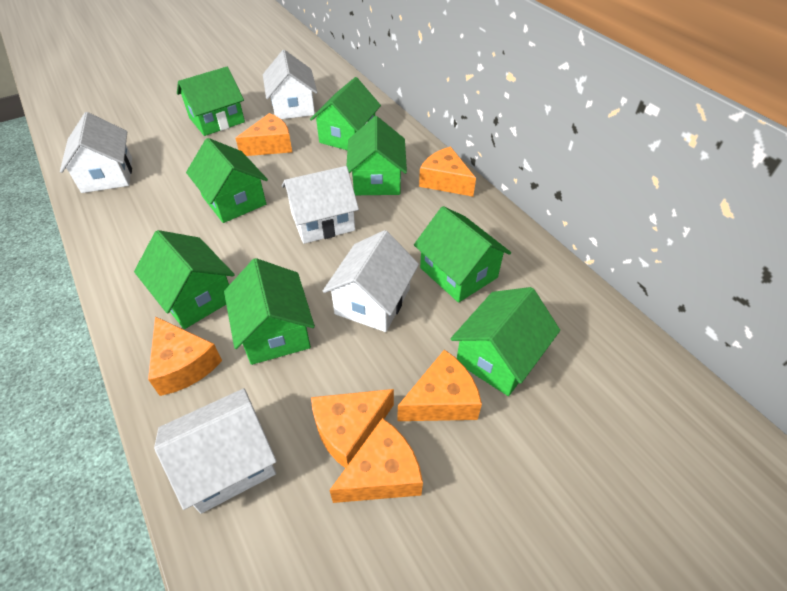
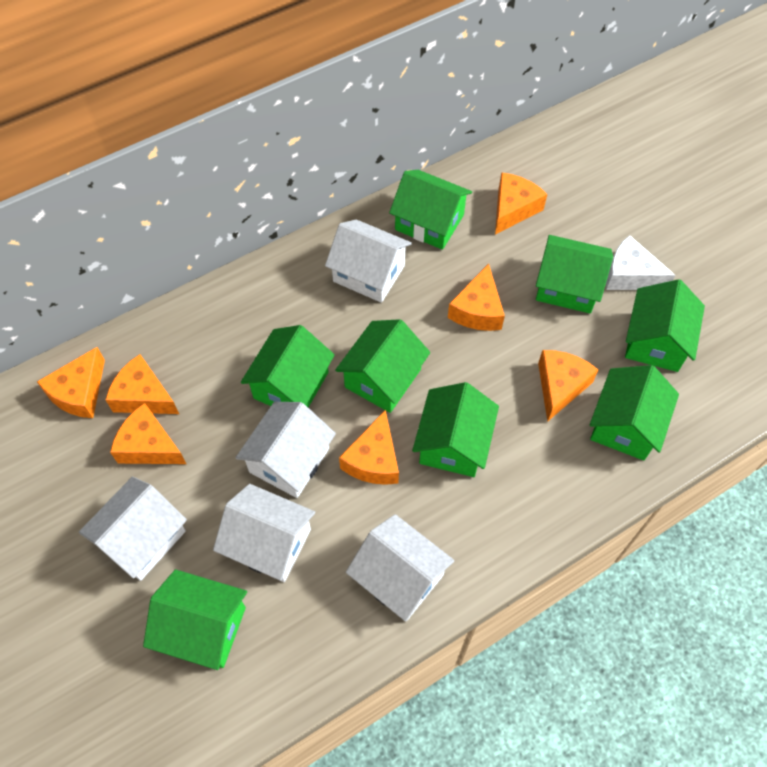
orange cheese: [148,316,222,396] [235,113,292,156] [311,389,394,468] [330,418,423,503] [398,350,482,421] [419,147,476,197] = 6 -> [37,347,105,418] [105,354,179,414] [110,403,186,464] [339,410,399,485] [448,264,505,331] [495,172,547,235] [538,350,598,422] = 7
white cheese: none = 0 -> [606,235,676,290] = 1

